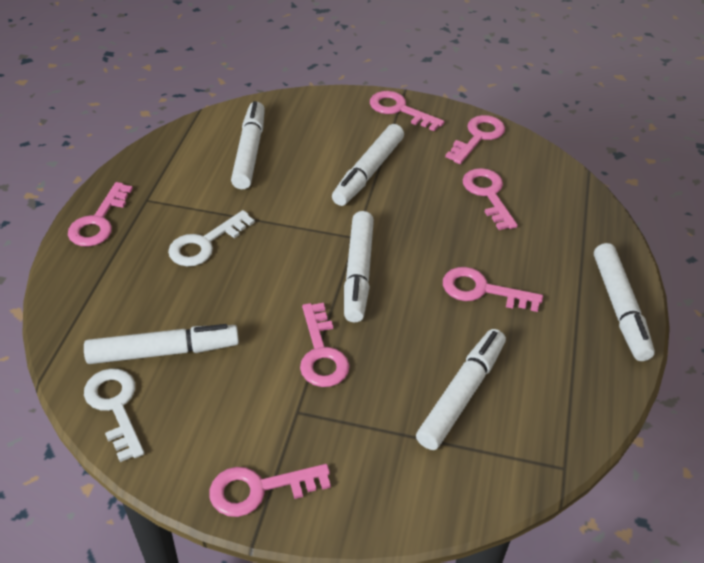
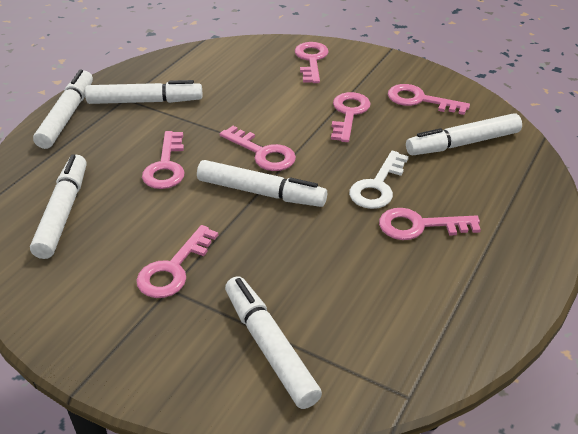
white key: [84,368,144,462] [168,210,255,266] = 2 -> [349,151,409,209] = 1

